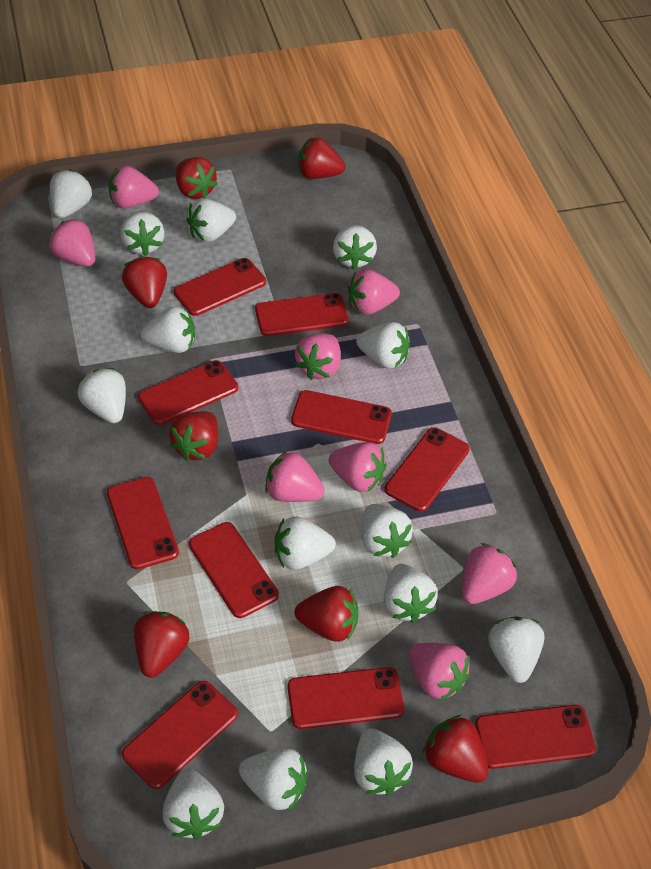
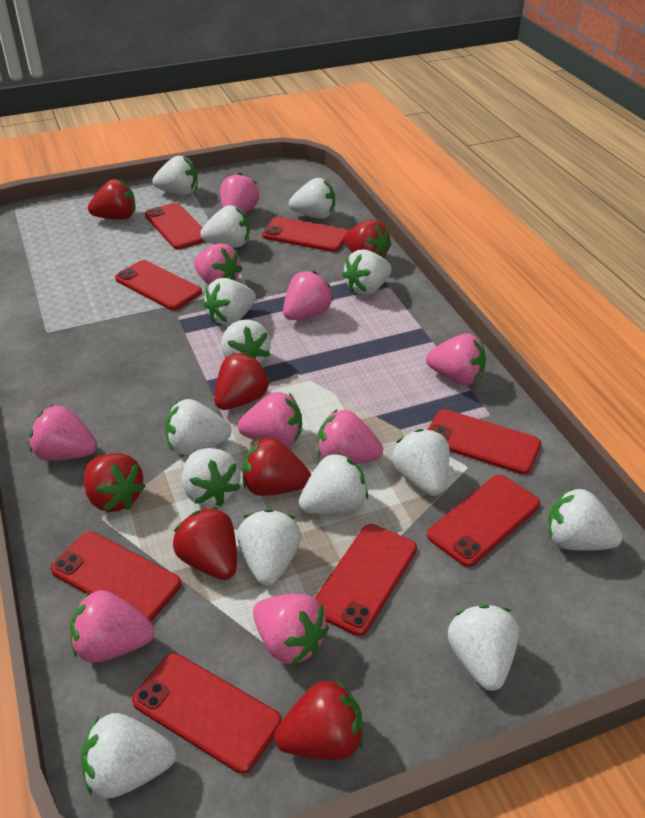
pink strawberry: [49,219,95,267] [108,166,159,209] [265,450,325,502] [295,333,341,380] [329,442,387,492] [348,269,400,315] [409,643,470,701] [462,543,517,604] = 8 -> [29,405,97,461] [70,590,155,663] [194,243,242,285] [220,173,259,214] [238,392,302,447] [253,594,329,666] [283,271,333,320] [317,409,383,464] [426,333,486,385] = 9
red phone: [107,477,179,569] [122,681,238,789] [138,360,238,425] [174,258,266,316] [189,522,279,618] [255,293,349,336] [288,667,404,729] [291,390,392,444] [385,427,470,512] [475,705,596,769] = 10 -> [51,531,181,622] [115,260,202,310] [132,653,282,774] [145,203,206,249] [262,217,348,252] [315,524,417,636] [427,475,540,567] [428,409,541,474] = 8

